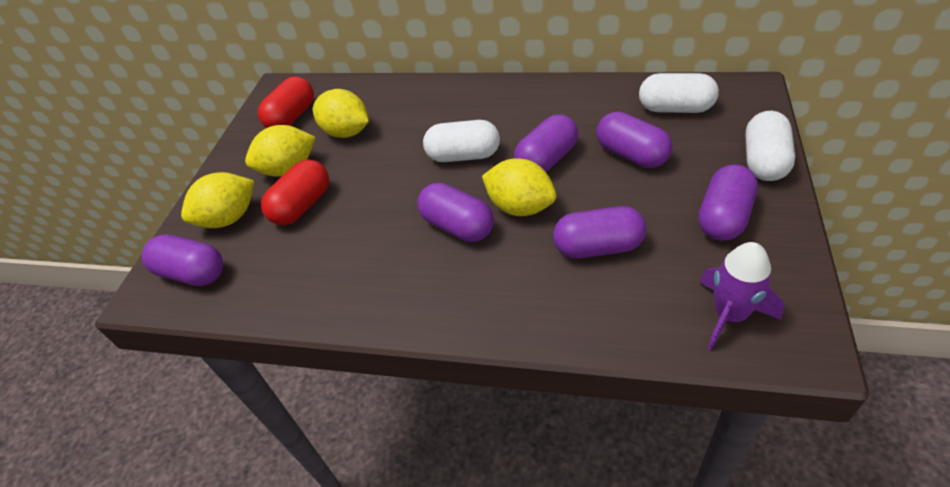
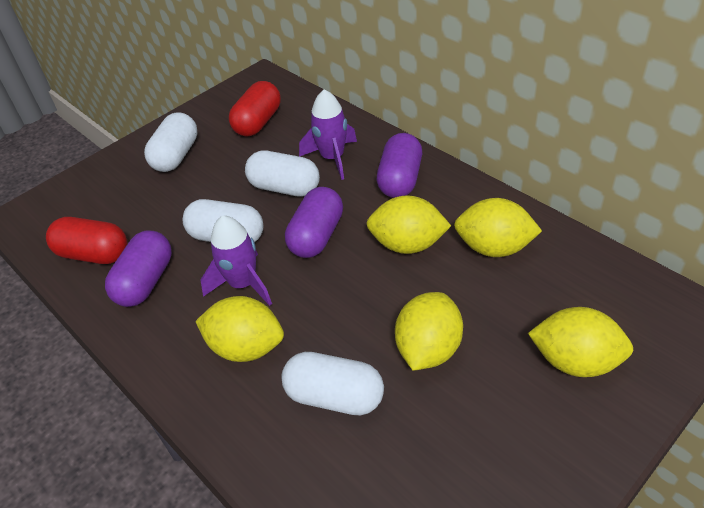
purple capsule: [142,235,223,286] [417,182,494,242] [514,114,578,172] [553,206,646,259] [596,112,673,168] [698,164,758,241] = 6 -> [105,231,172,307] [285,187,343,258] [377,133,422,198] = 3
purple rocket: [700,242,784,350] = 1 -> [200,216,272,306] [299,89,357,180] = 2
white capsule: [423,120,500,162] [639,73,719,113] [745,111,795,181] = 3 -> [144,112,197,172] [183,199,263,242] [245,150,320,197] [281,352,384,415] = 4
yellow lemon: [181,172,254,228] [245,125,315,177] [313,89,369,138] [482,158,556,216] = 4 -> [195,296,284,362] [366,195,451,254] [395,292,463,371] [454,198,542,257] [528,307,633,377] = 5

